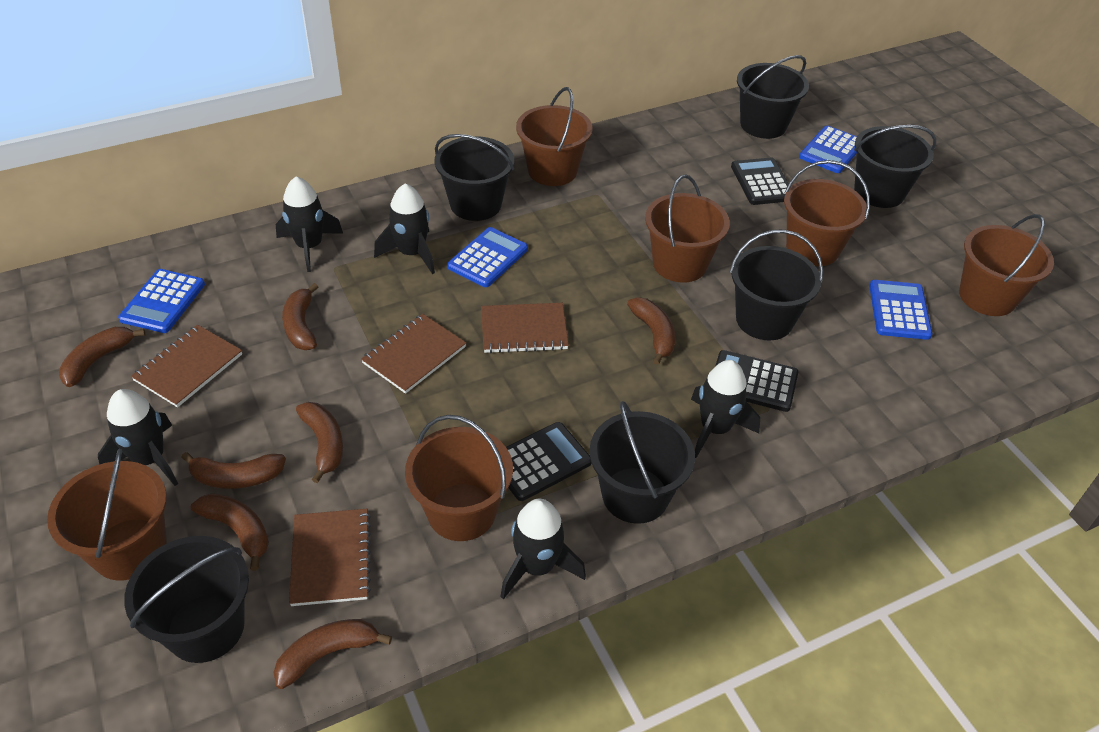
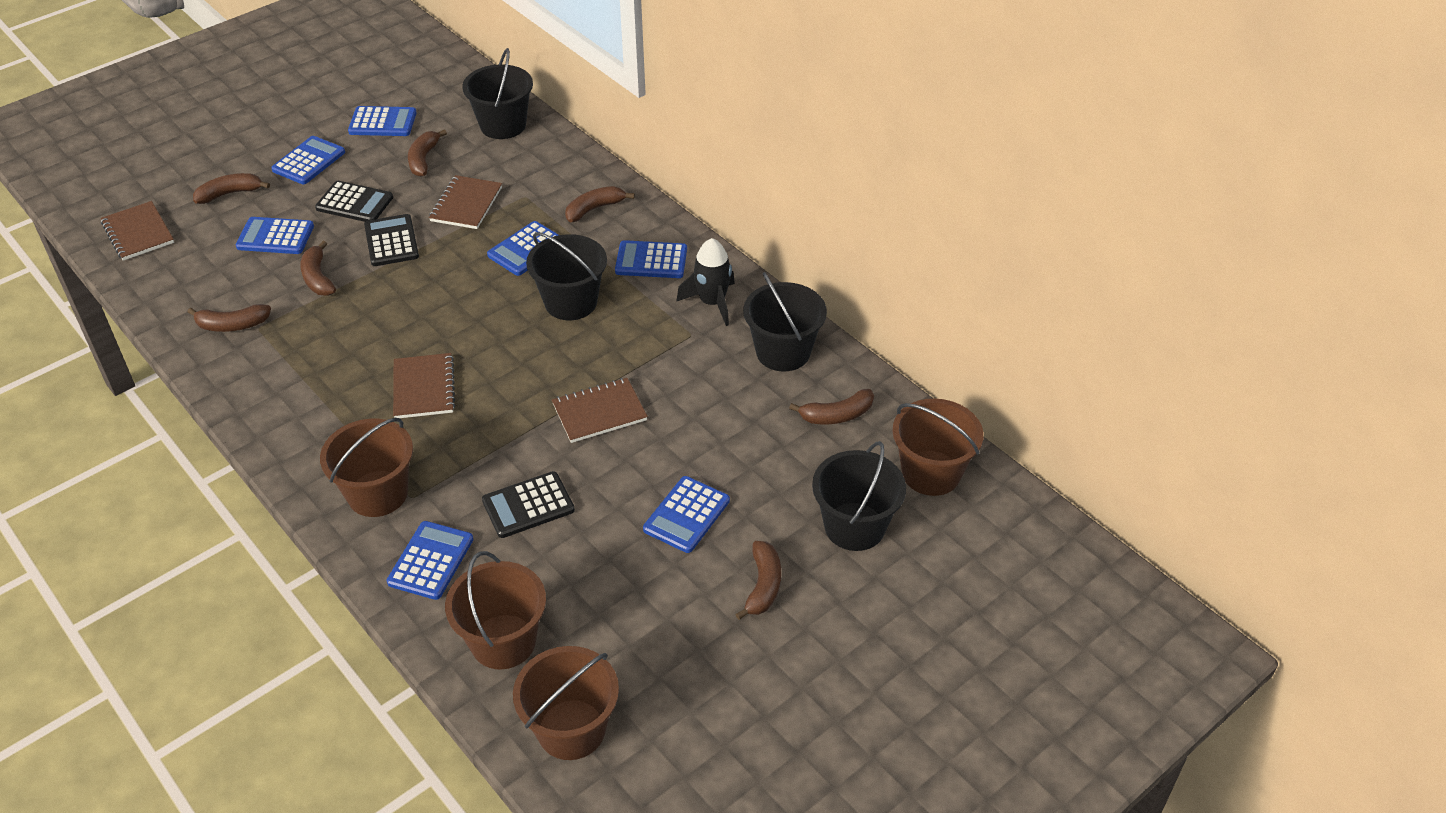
black bucket: [124,536,249,663] [434,134,514,221] [589,401,695,524] [730,229,823,341] [737,55,809,139] [854,125,936,208] = 6 -> [462,48,533,139] [526,232,607,320] [743,272,827,371] [812,441,906,551] = 4
black rocket: [98,389,178,486] [276,176,343,272] [374,183,435,274] [501,499,586,599] [691,360,760,458] = 5 -> [676,238,735,326] = 1
blue calculator: [118,269,205,333] [447,227,528,287] [799,126,857,173] [869,280,932,340] = 4 -> [236,217,314,254] [271,136,345,184] [348,106,417,136] [387,521,474,600] [487,221,558,276] [615,240,687,278] [643,476,730,553] = 7
brown bucket: [47,449,167,580] [405,415,513,541] [516,87,593,186] [645,174,730,283] [784,160,870,266] [959,214,1054,316] = 6 -> [320,418,413,517] [445,551,546,669] [513,646,619,760] [892,399,984,496] = 4

